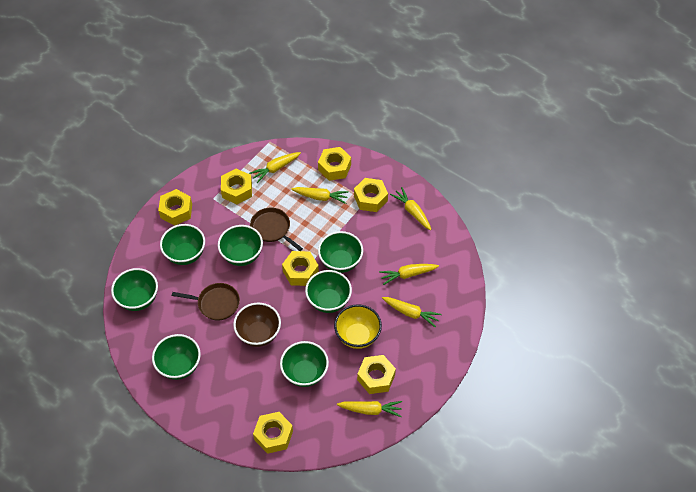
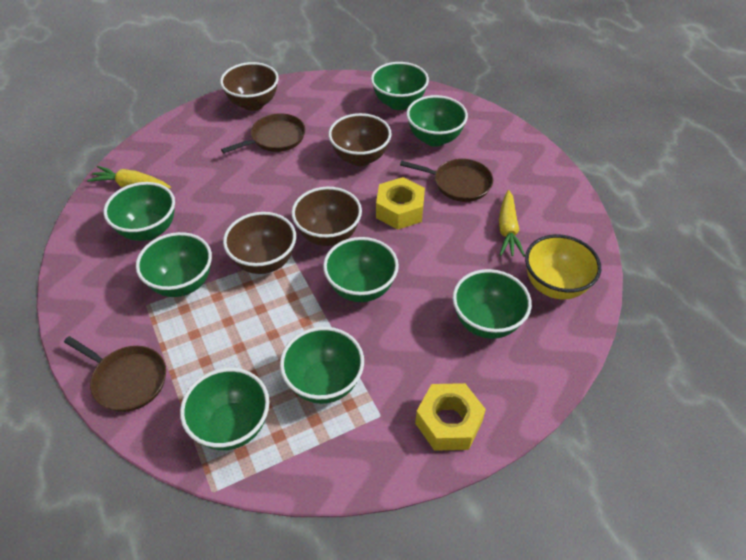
brown bowl: [233,303,281,347] = 1 -> [220,62,279,111] [223,212,296,274] [291,187,362,246] [328,113,392,166] = 4
brown pan: [172,283,240,321] [250,208,303,251] = 2 -> [64,336,166,412] [221,113,305,153] [400,159,493,202] = 3
green bowl: [111,268,158,311] [152,334,201,380] [160,224,205,265] [218,225,263,266] [280,341,329,387] [305,270,352,313] [318,231,363,273] = 7 -> [104,182,175,241] [136,232,212,297] [180,368,269,450] [280,327,364,404] [323,237,399,302] [371,62,429,110] [406,95,468,147] [453,269,532,339] = 8
yellow carrot: [249,152,301,183] [291,187,349,204] [337,401,402,417] [379,264,439,285] [382,297,442,327] [390,187,431,230] = 6 -> [87,166,171,189] [499,190,525,257] = 2
yellow nut: [158,189,192,226] [221,169,252,204] [253,412,293,454] [282,251,319,286] [318,147,351,181] [354,178,388,212] [357,355,396,394] = 7 -> [376,177,425,230] [415,383,486,451] = 2

